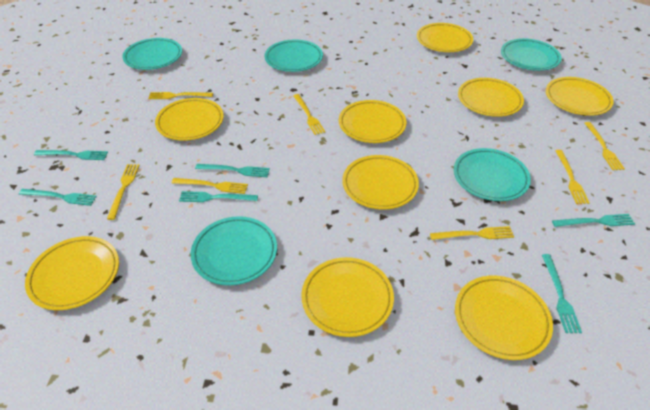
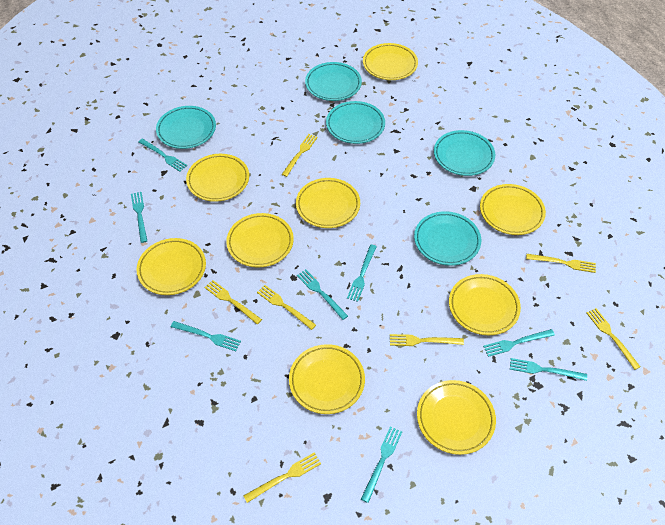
turquoise fork: [19,189,97,206] [34,150,108,160] [179,191,258,202] [195,164,270,177] [542,254,582,333] [552,214,635,227] = 6 -> [131,192,147,243] [138,139,187,172] [171,321,241,351] [297,269,348,320] [347,244,377,302] [361,426,402,503] [483,329,555,357] [510,358,587,381] = 8

